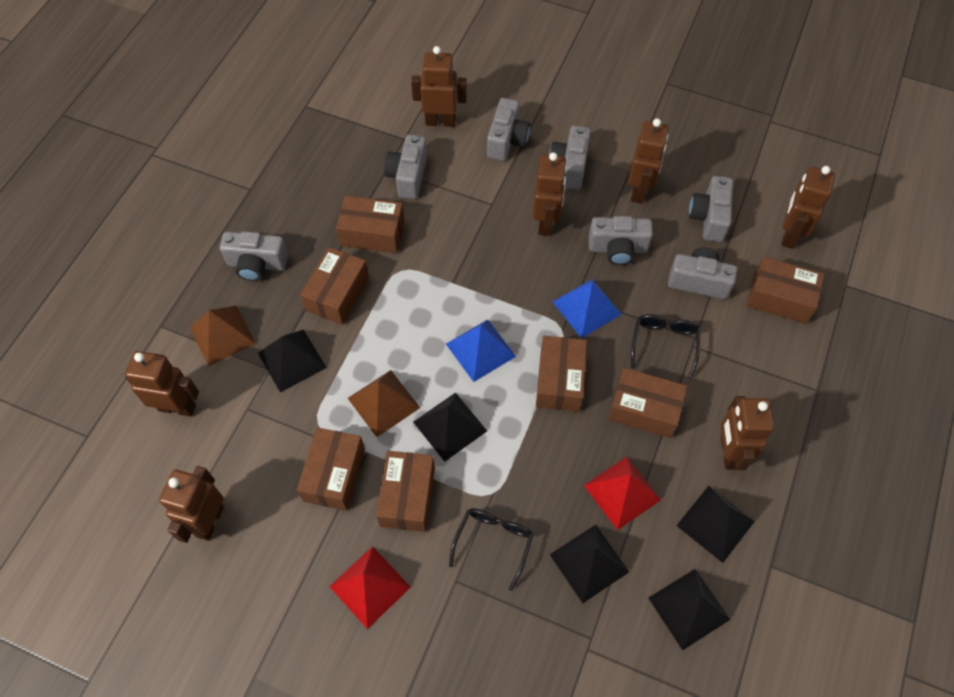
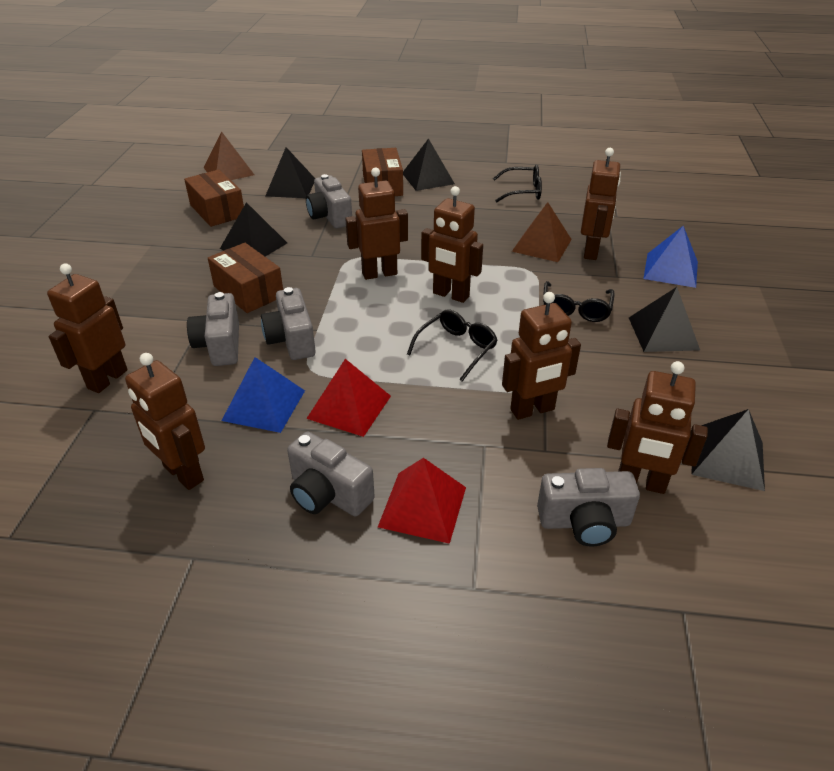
black glasses: [449,508,534,591] [631,314,700,379] = 2 -> [407,310,497,382] [493,165,542,202] [543,281,614,322] = 3
brown box: [297,427,365,511] [300,247,369,325] [336,196,405,253] [376,451,435,532] [536,336,587,412] [608,368,687,438] [747,257,824,324] = 7 -> [184,170,244,227] [208,243,283,313] [362,148,403,196] = 3
grey camera: [220,231,288,281] [384,135,427,199] [487,98,530,161] [549,125,591,190] [589,216,653,265] [668,247,737,299] [689,176,733,242] = 7 -> [187,292,239,366] [261,287,316,360] [287,432,375,516] [306,174,352,228] [537,468,640,547] = 5

